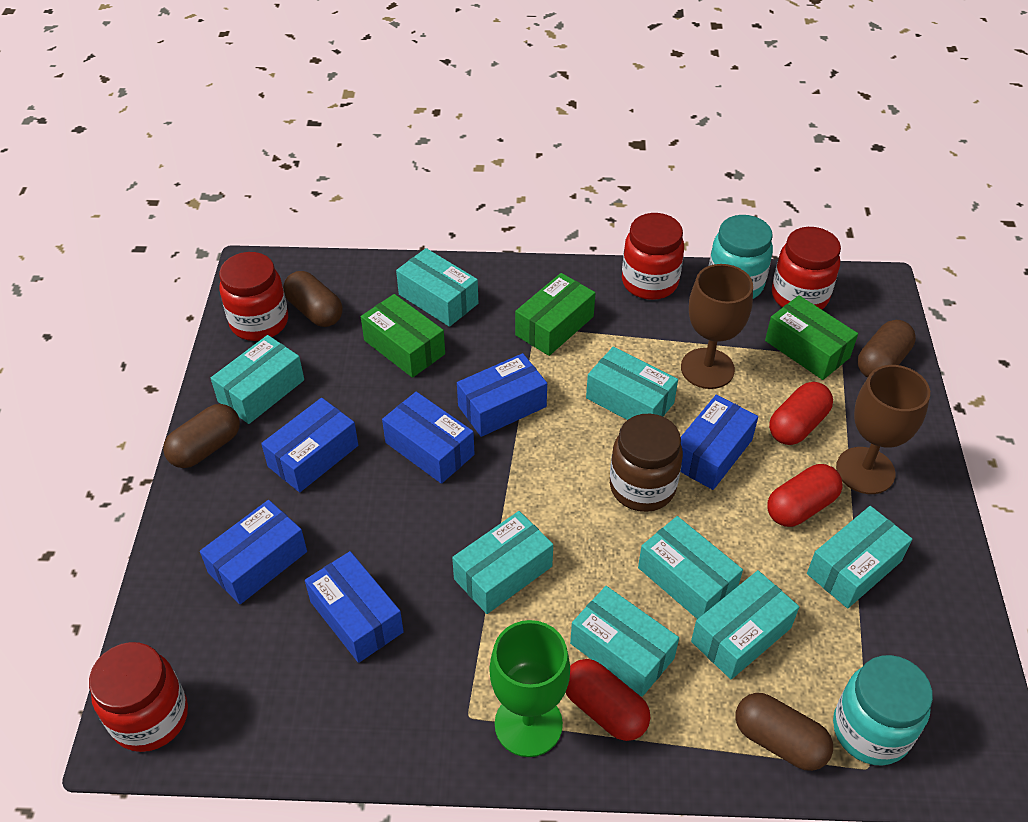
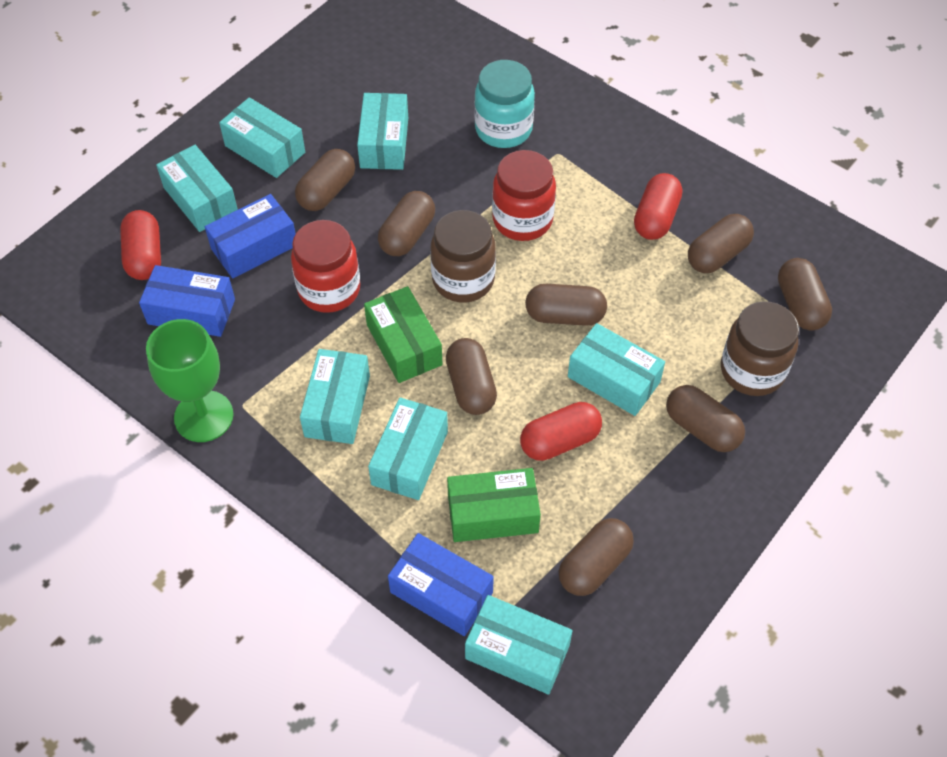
blue box: [200,500,307,604] [261,398,358,492] [305,551,404,663] [382,392,474,484] [457,353,547,437] [681,394,758,490] = 6 -> [139,265,235,337] [205,194,296,279] [388,533,494,636] = 3
brown capsule: [163,404,240,468] [283,271,343,327] [736,693,833,771] [858,320,916,378] = 4 -> [295,149,355,211] [378,191,435,256] [446,338,497,415] [525,284,607,326] [559,518,634,596] [666,385,745,452] [688,214,754,273] [778,258,832,331] = 8
brown goblet: [681,264,753,389] [836,365,930,494] = 2 -> none = 0
brown jar: [610,414,683,512] = 1 -> [430,210,496,302] [721,301,799,396] = 2
green box: [361,294,445,378] [515,273,595,356] [765,295,858,380] = 3 -> [364,286,443,383] [447,468,541,542] = 2
red jar: [89,642,188,752] [219,252,288,341] [622,213,684,300] [772,227,841,310] = 4 -> [291,220,360,313] [492,150,556,241] = 2
turquoise box: [211,335,304,424] [396,248,478,327] [452,511,553,614] [570,586,679,697] [586,347,678,420] [638,516,743,619] [691,570,799,679] [807,506,912,608] = 8 -> [156,145,238,232] [219,97,305,178] [300,349,370,444] [357,93,408,170] [368,397,448,500] [465,595,573,695] [568,323,665,416] = 7
turquoise jar: [709,215,773,299] [833,655,933,766] = 2 -> [474,60,535,148] = 1

